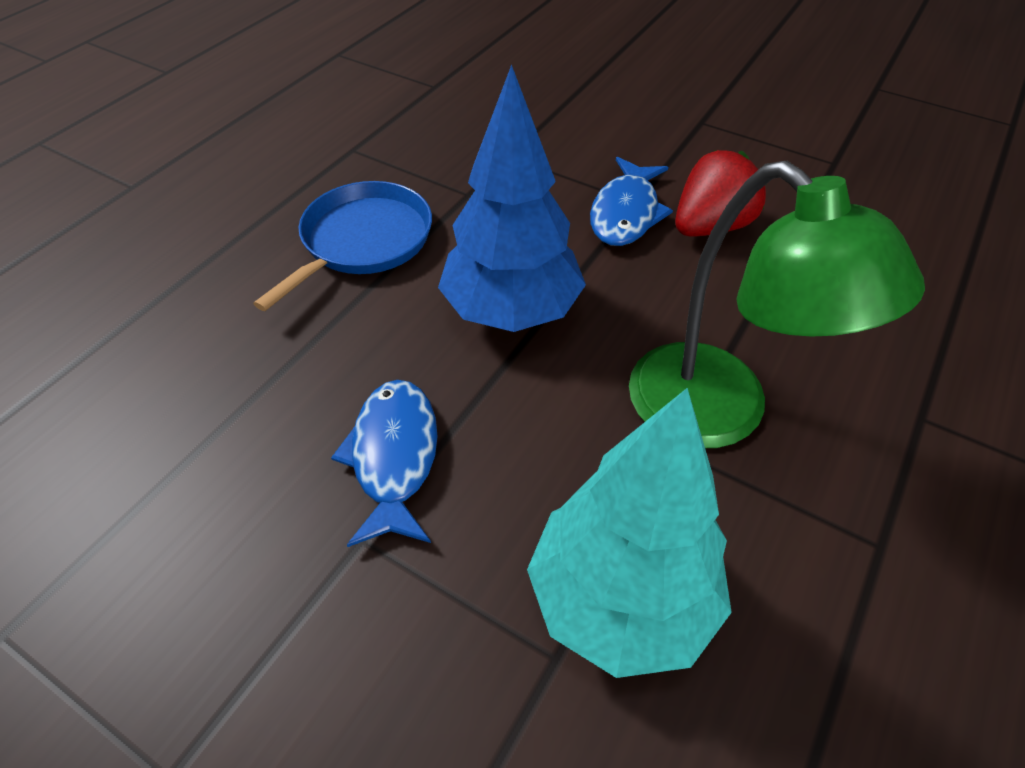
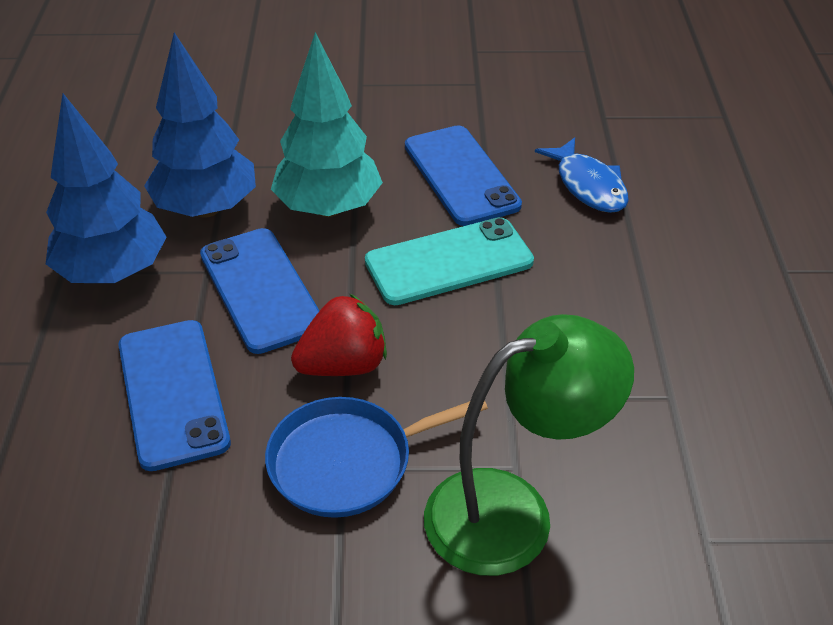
blue fish: [331,380,438,547] [590,157,673,246] = 2 -> [535,137,629,213] = 1
blue phone: none = 0 -> [119,320,231,471] [200,228,320,354] [405,126,522,226] = 3
blue tree: [438,65,586,332] = 1 -> [46,94,167,283] [144,33,256,218] = 2
turquoise phone: none = 0 -> [365,217,534,305] = 1

